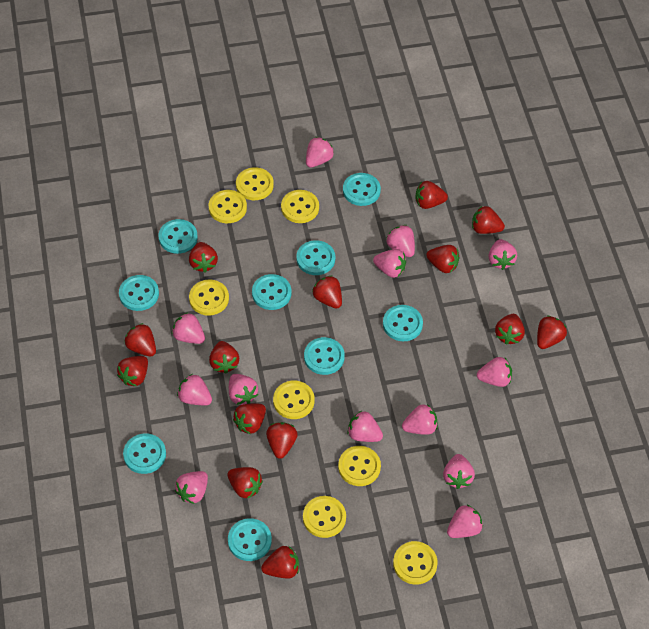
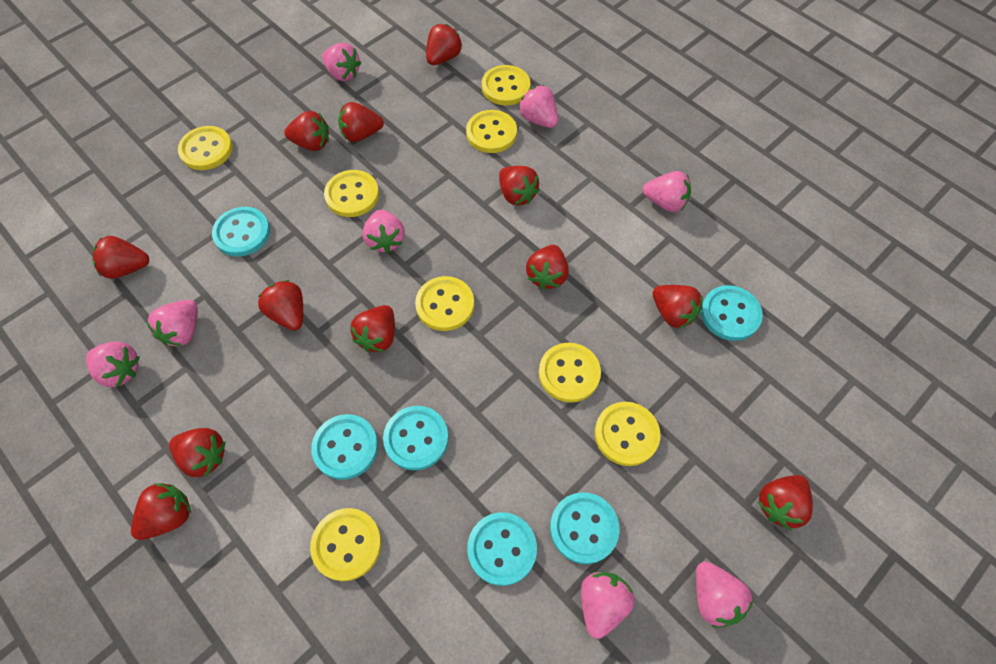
pink strawberry: [172,312,205,344] [175,471,208,504] [177,374,212,405] [229,374,258,405] [306,137,334,168] [347,411,383,442] [373,249,406,278] [386,225,415,257] [402,404,437,435] [443,454,475,489] [447,505,483,538] [477,357,512,387] [489,239,517,270] = 13 -> [86,342,140,387] [146,300,198,347] [322,43,361,81] [363,210,405,253] [519,85,558,128] [581,572,635,639] [643,171,691,212] [696,562,753,628] = 8
red strawberry: [117,356,148,386] [124,323,156,357] [189,242,218,272] [209,341,239,373] [228,467,263,499] [233,403,266,434] [261,546,299,579] [266,422,298,459] [312,276,342,309] [415,181,448,209] [426,245,460,273] [472,206,505,234] [495,314,525,345] [537,316,567,349] = 14 -> [92,236,149,279] [131,483,191,540] [169,428,226,477] [258,280,303,331] [284,111,329,151] [338,102,384,142] [350,305,395,352] [426,24,462,65] [499,166,540,205] [526,245,569,290] [653,285,703,329] [758,475,813,531] = 12
turquoise button: [119,275,159,311] [123,433,166,474] [159,219,198,254] [228,518,272,561] [252,274,291,310] [296,240,335,275] [304,337,345,375] [343,173,381,206] [383,305,423,341] = 9 -> [212,207,270,257] [311,414,378,480] [383,406,449,471] [467,512,537,586] [550,492,620,564] [701,285,763,341] = 6

